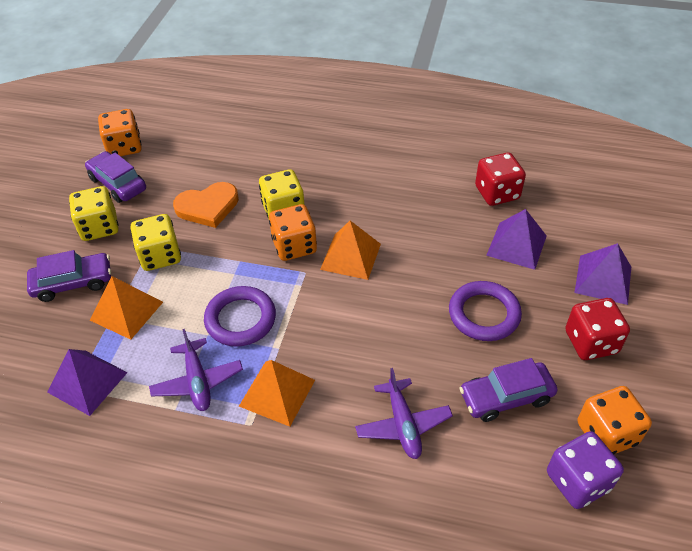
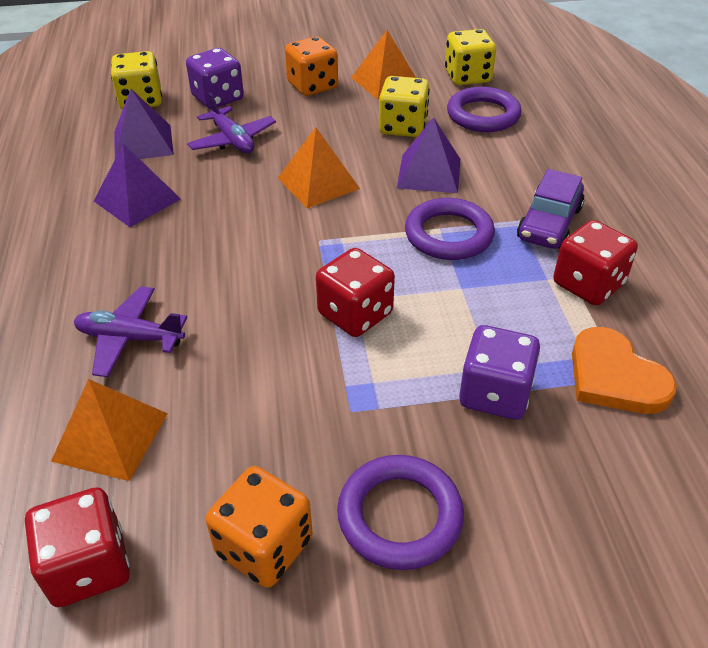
orange dice: [98,109,142,156] [269,204,317,261] [577,386,652,454] = 3 -> [206,466,313,588] [285,37,338,96] = 2
purple car: [27,250,111,302] [85,151,146,203] [459,358,557,422] = 3 -> [517,169,585,249] = 1
purple dice: [547,431,624,509] = 1 -> [186,48,244,109] [459,325,540,420] = 2
purple ring: [204,286,276,347] [449,281,522,341] = 2 -> [337,455,464,570] [405,198,495,260] [447,87,522,132] = 3
red dice: [475,153,526,206] [565,298,630,360] = 2 -> [25,487,130,607] [316,248,395,337] [553,220,638,305] = 3

